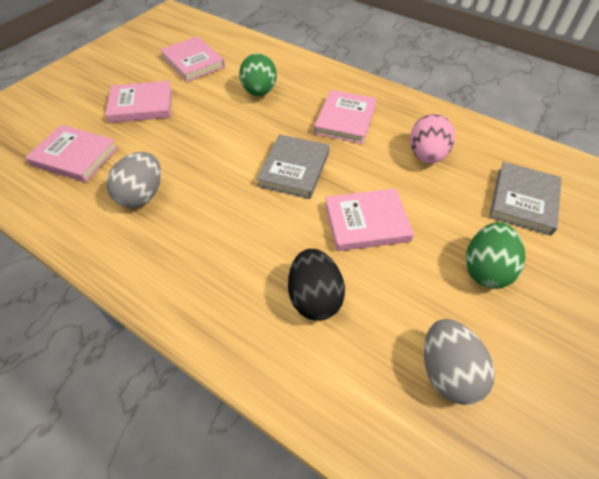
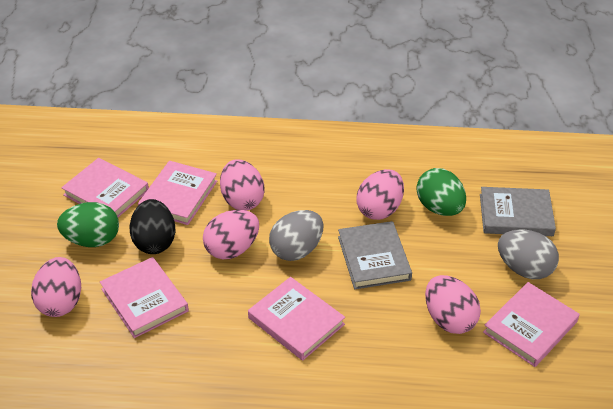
pink egg: [410,114,455,163] = 1 -> [31,257,81,317] [203,210,259,259] [220,159,265,211] [356,169,404,220] [425,275,481,334] = 5

